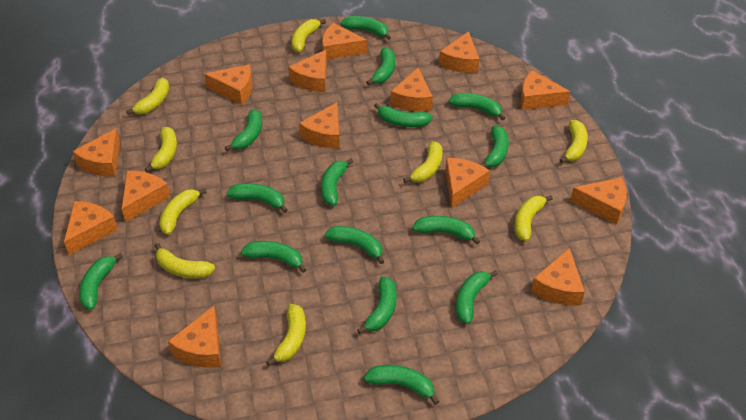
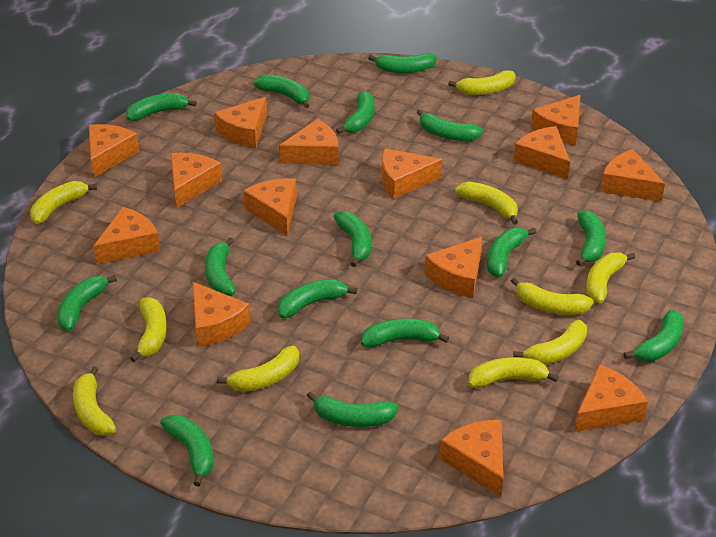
yellow banana: [126,78,169,115] [145,127,177,172] [155,243,215,278] [159,189,207,235] [266,304,306,366] [291,19,326,52] [403,141,443,183] [515,195,553,241] [559,120,588,163] = 9 -> [30,181,97,224] [73,366,116,436] [130,297,167,362] [217,346,299,392] [448,70,516,95] [455,182,518,225] [469,357,559,388] [511,277,594,315] [513,320,587,365] [586,253,635,304] = 10

